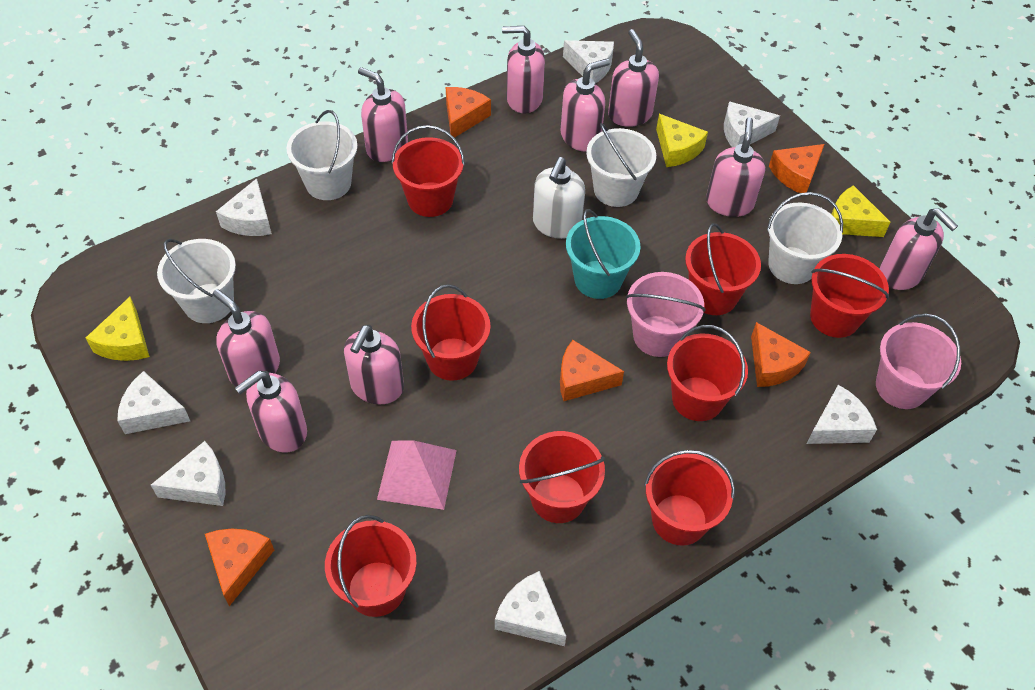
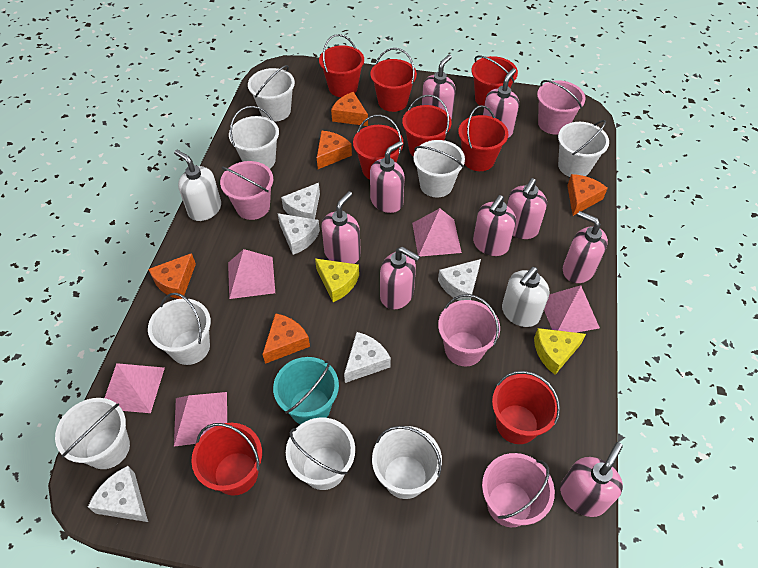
pink bucket: [626,272,705,357] [876,314,961,409] = 2 -> [220,161,273,220] [438,294,500,366] [482,453,555,527] [537,80,586,135] = 4
pink pyramid: [377,440,457,510] = 1 -> [105,363,165,413] [174,392,227,447] [228,249,275,299] [412,208,462,257] [544,285,600,333] = 5
white bucket: [157,239,236,323] [287,110,358,200] [586,123,656,207] [767,192,843,284] = 4 -> [55,398,130,469] [148,293,211,365] [229,106,279,169] [248,65,295,122] [286,418,355,490] [372,426,442,499] [413,140,465,198] [558,120,609,177] = 8
white cheese: [117,371,190,434] [151,441,225,506] [216,178,272,236] [495,571,566,646] [563,40,614,83] [724,101,780,147] [807,385,877,444] = 7 -> [88,466,148,522] [277,213,320,255] [281,183,320,219] [344,332,391,383] [438,259,481,301] = 5
white soap dispenser: [533,157,585,239] = 1 -> [174,150,221,221] [502,267,549,327] = 2
yellow cheese: [86,297,150,361] [656,114,708,167] [831,185,891,237] = 3 -> [315,259,359,302] [534,328,586,375] = 2

